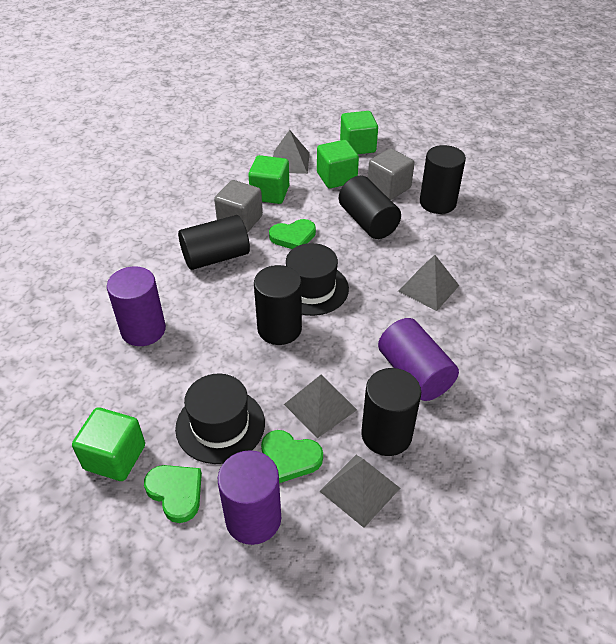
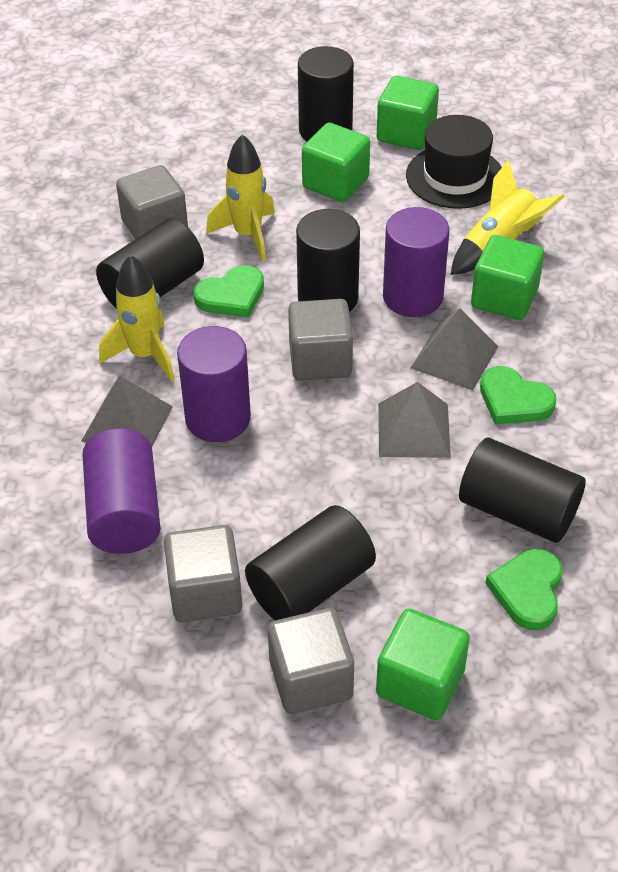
black hat: [175,374,265,464] [286,243,349,316] = 2 -> [406,115,502,209] = 1
grey cube: [214,180,263,233] [368,148,415,200] = 2 -> [116,165,188,239] [164,525,242,622] [268,608,354,714] [288,299,353,381] = 4
grey pyramid: [273,130,310,174] [284,375,357,438] [319,455,400,528] [398,255,459,311] = 4 -> [81,375,173,446] [378,382,451,458] [410,308,499,390] = 3
yellow rocket: none = 0 -> [99,255,175,381] [206,134,275,262] [451,159,565,275] = 3

